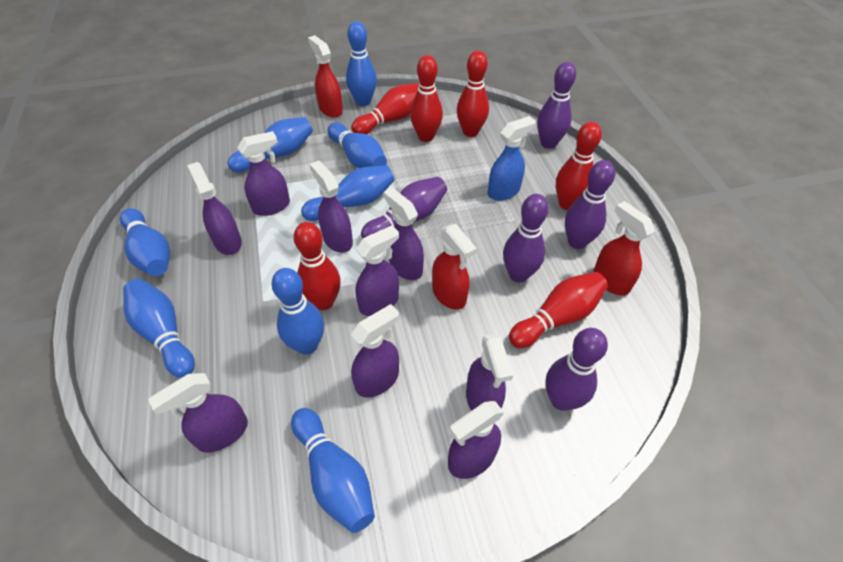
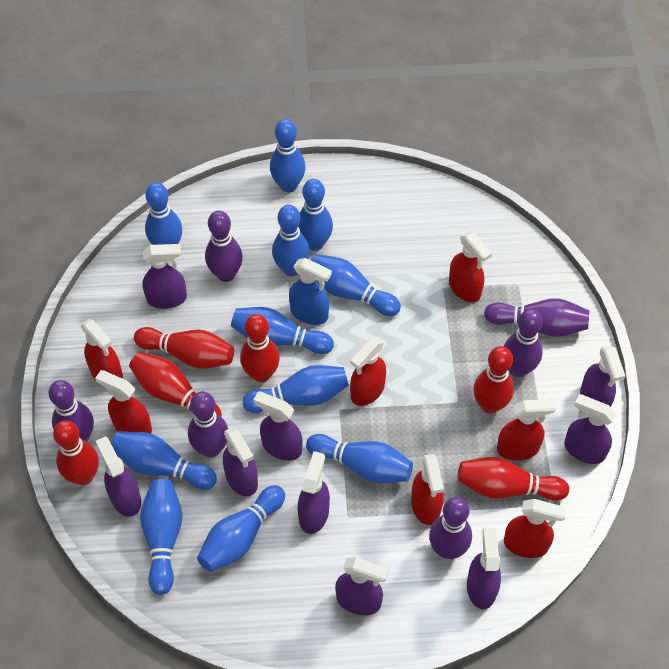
blue bowling pin: [120,208,170,276] [123,279,195,378] [227,117,313,172] [271,268,324,355] [291,408,375,533] [301,165,394,221] [328,122,387,168] [346,21,377,106] = 8 -> [111,431,217,490] [140,479,183,595] [145,183,182,245] [197,485,285,572] [231,307,334,354] [243,365,349,413] [270,119,306,192] [272,205,310,276] [298,179,333,251] [306,434,413,483] [311,254,401,316] = 11
purple bowling pin: [361,177,447,238] [503,194,549,282] [537,62,576,149] [546,328,608,411] [565,160,615,249] = 5 -> [48,380,94,442] [188,392,228,457] [205,211,243,282] [429,497,472,559] [484,298,589,337] [504,309,543,377] = 6
red spray bottle: [308,35,343,118] [432,224,477,310] [594,201,655,296] = 3 -> [81,319,123,380] [95,370,152,434] [350,337,386,406] [411,454,444,525] [449,231,492,302] [497,399,556,461] [504,499,567,558] = 7

